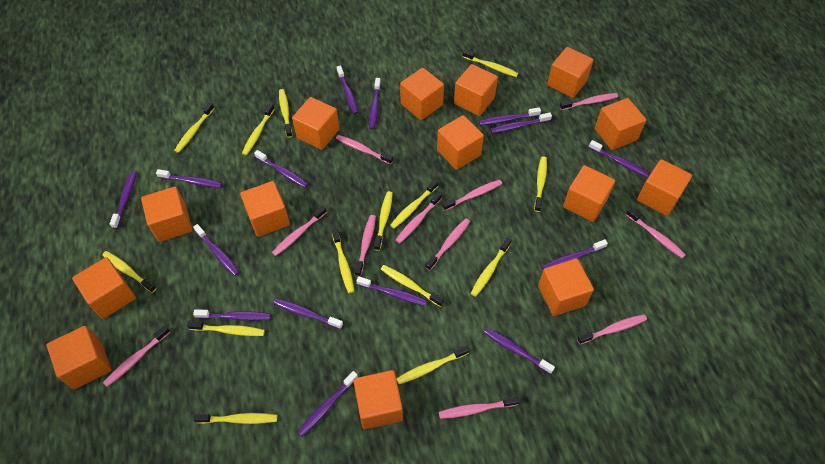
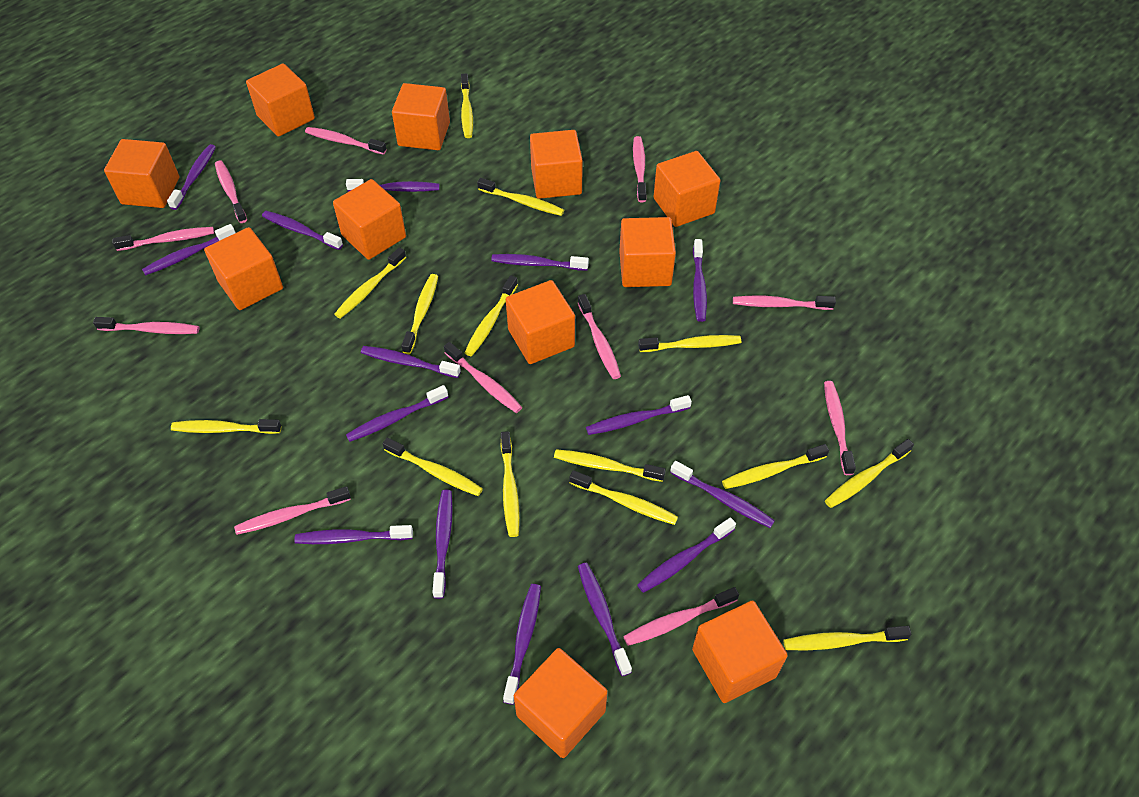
orange cube: [46,326,111,389] [72,257,136,319] [141,187,192,242] [240,181,290,237] [292,97,339,150] [353,370,403,429] [400,68,444,120] [437,115,484,170] [454,64,498,116] [538,259,594,316] [547,47,594,98] [563,165,615,222] [595,98,646,150] [637,159,692,216] = 14 -> [104,139,179,208] [204,227,283,310] [246,63,315,137] [333,179,406,260] [392,83,450,150] [506,280,575,364] [514,648,608,758] [530,130,583,199] [619,217,676,287] [654,151,720,227] [692,601,788,703] = 11

